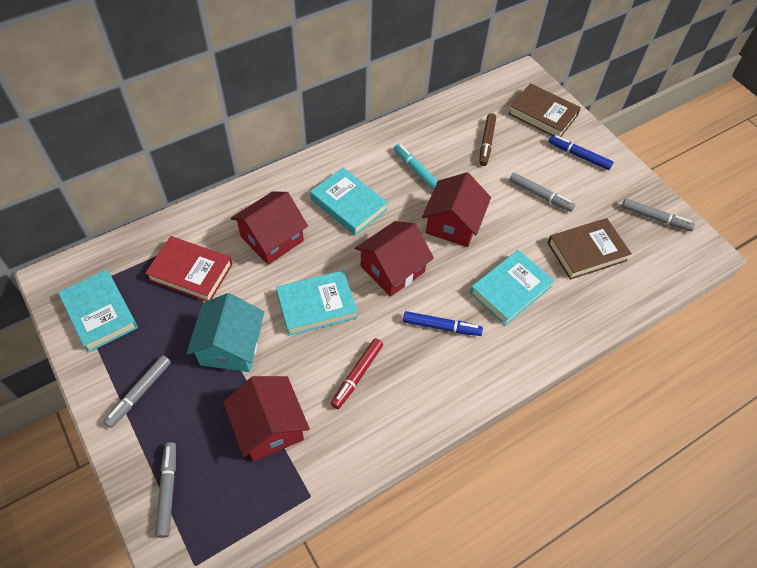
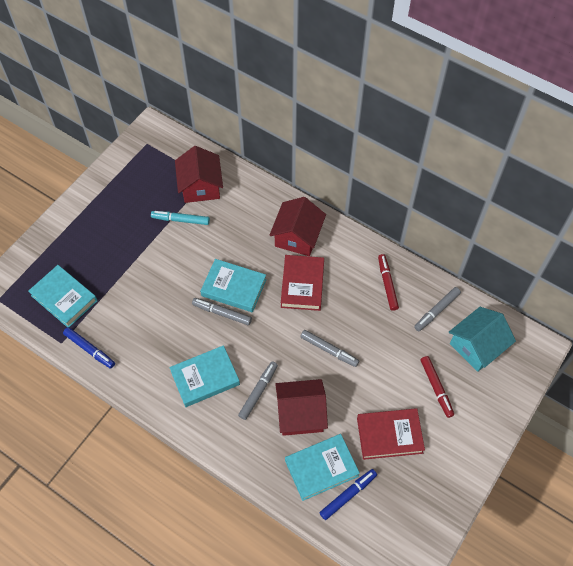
brown book: [509,83,581,137] [547,218,632,280] = 2 -> none = 0
brown marker: [479,113,496,166] = 1 -> none = 0
red book: [145,236,233,301] = 1 -> [281,255,324,311] [357,408,425,460] = 2
red house: [223,376,310,461] [231,191,308,265] [355,221,434,297] [422,172,491,247] = 4 -> [175,146,223,203] [269,197,326,256] [275,379,328,436] = 3
red marker: [331,338,383,409] = 1 -> [378,254,399,311] [420,356,454,418] = 2

